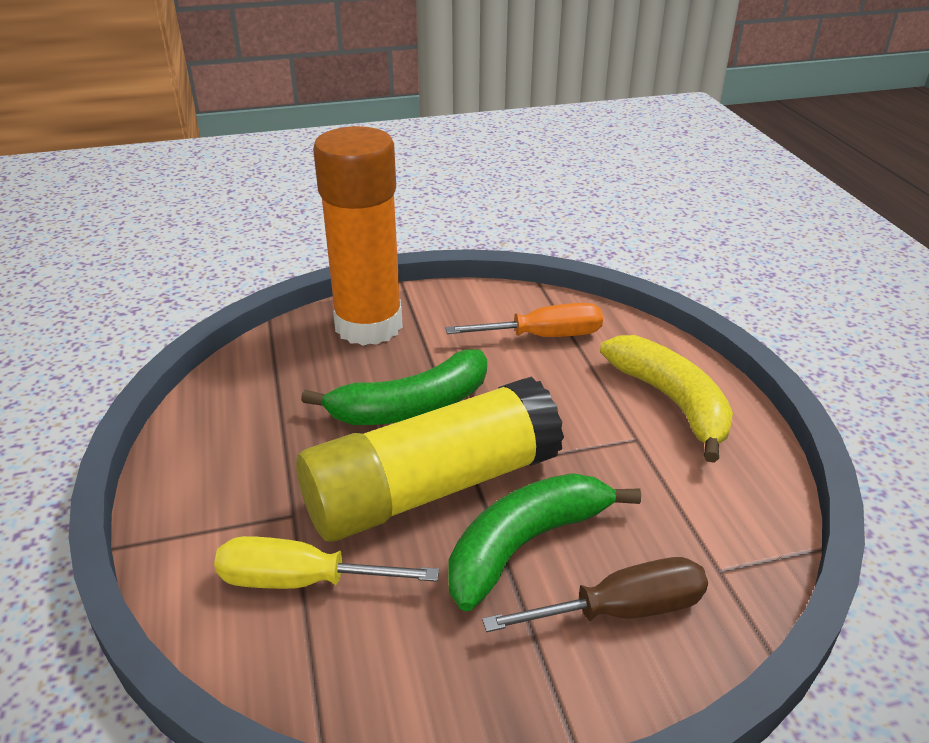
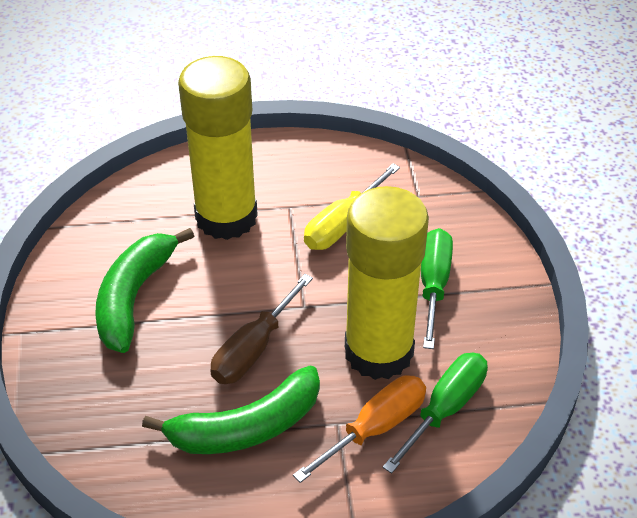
green screwdriver: none = 0 -> [383,353,488,474] [421,228,453,349] = 2
orange glue stick: [313,126,403,346] = 1 -> none = 0
yellow banana: [600,335,733,463] = 1 -> none = 0
yellow glue stick: [296,376,564,542] = 1 -> [178,56,258,240] [345,186,429,380] = 2

